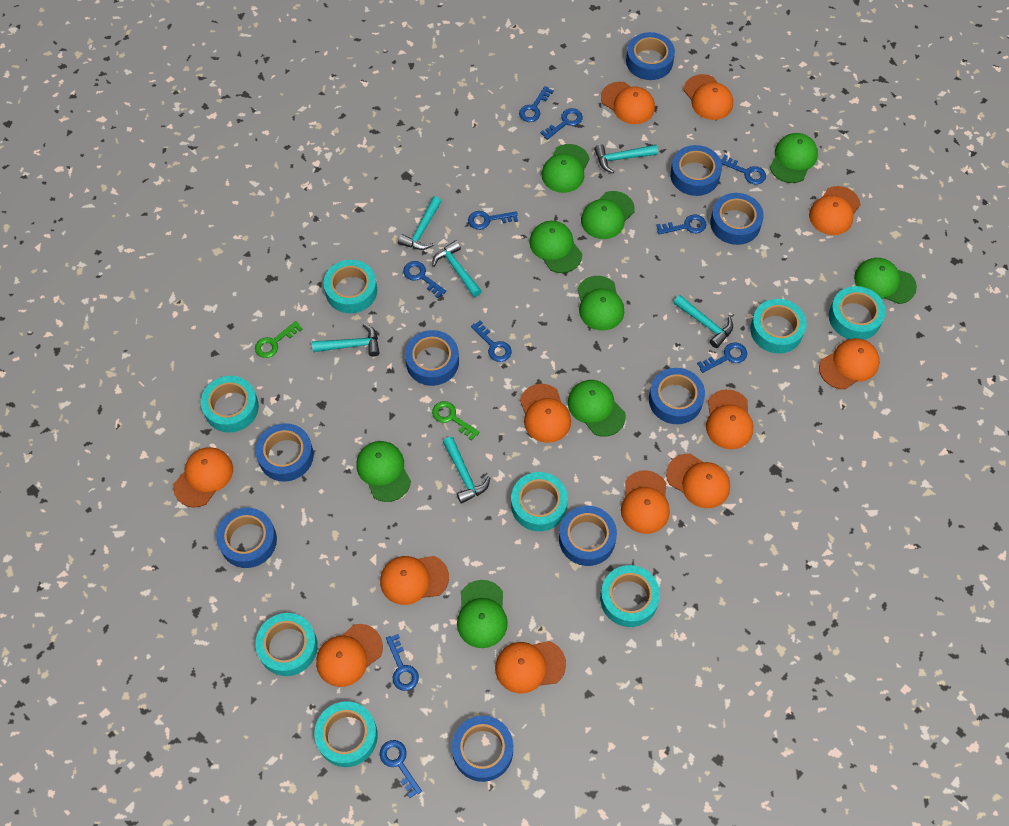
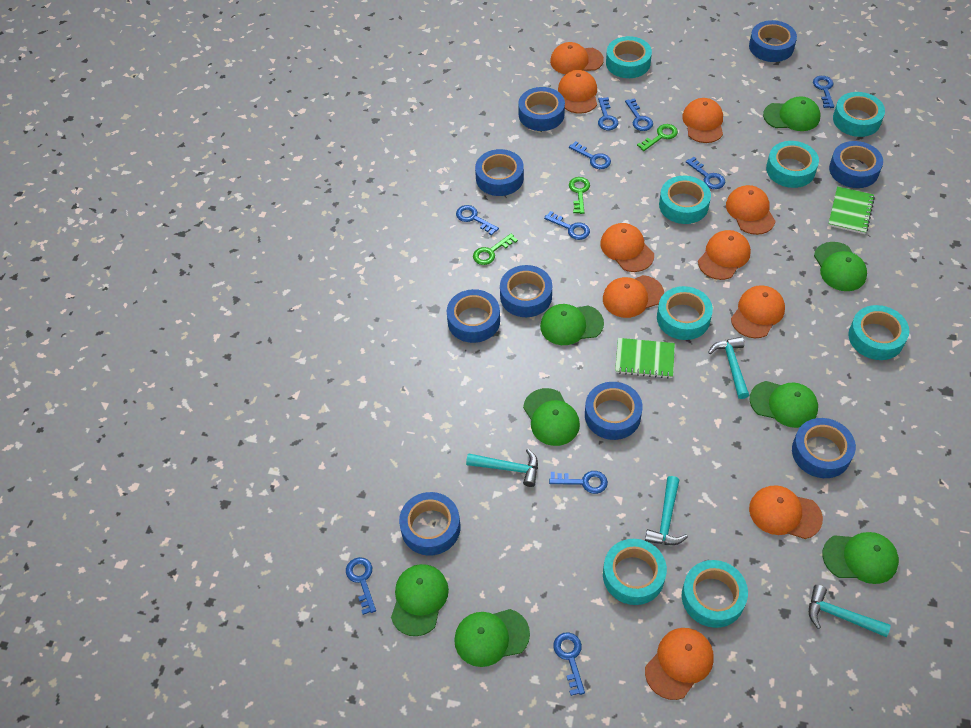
green cap: [356,441,411,502] [457,580,508,648] [529,221,582,273] [542,144,590,193] [568,380,626,437] [577,276,624,331] [581,191,635,239] [770,133,818,183] [854,258,917,304] = 9 -> [391,564,449,636] [454,609,530,667] [523,388,580,446] [540,304,604,345] [750,381,818,428] [763,96,820,131] [814,242,867,291] [822,532,899,584] = 8
green key: [255,321,303,358] [432,401,480,441] = 2 -> [473,234,518,265] [569,177,590,214] [637,124,678,151] = 3
green notebook: none = 0 -> [615,338,675,379] [828,186,875,234] = 2
orange cap: [173,447,233,507] [316,624,383,687] [380,556,449,605] [495,641,566,693] [520,384,571,443] [601,82,655,124] [621,470,670,534] [666,454,730,508] [684,74,733,120] [706,389,753,449] [809,186,861,235] [819,338,880,389] = 12 -> [550,42,604,74] [558,70,597,114] [600,223,654,272] [603,275,664,318] [645,628,714,700] [682,98,723,143] [698,230,751,280] [726,185,775,235] [731,285,785,338] [749,485,823,539] = 10
turquoise hammer: [312,323,379,357] [398,196,442,250] [432,240,482,297] [443,437,490,504] [594,144,658,173] [674,295,733,348] = 6 -> [466,449,538,487] [645,476,688,545] [708,337,749,399] [809,585,891,637] = 4

